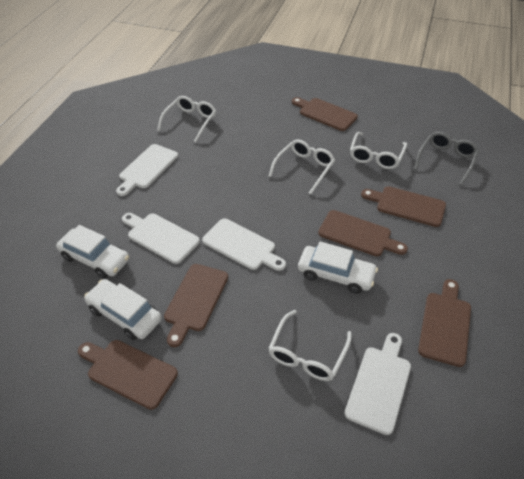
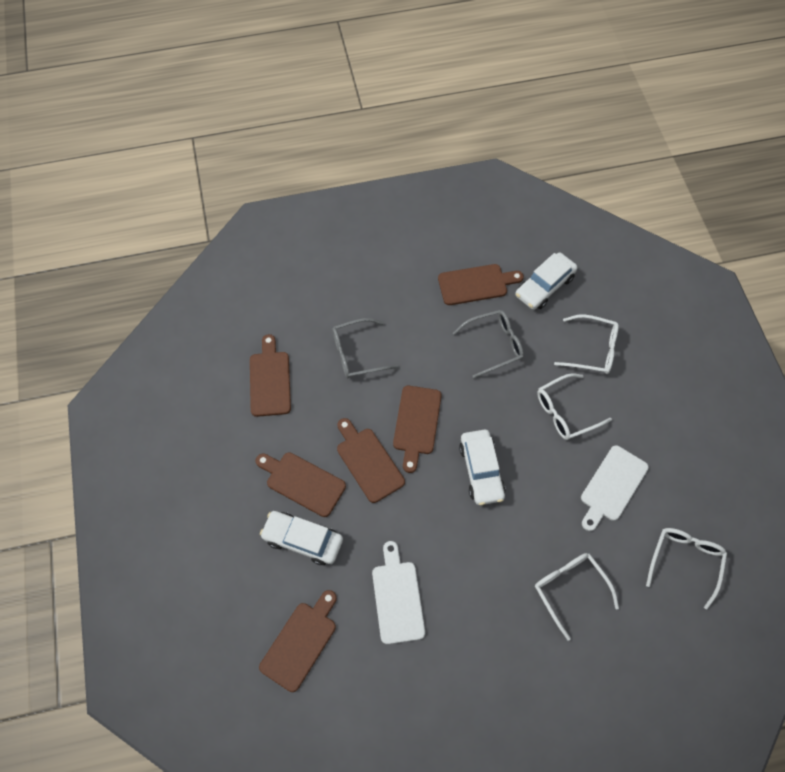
grey glasses: [414,132,479,185] = 1 -> [332,318,399,378] [453,310,524,378] = 2
white cutting board: [116,144,178,196] [122,213,200,264] [202,219,286,271] [344,333,411,435] = 4 -> [372,541,425,644] [581,445,649,531] = 2

